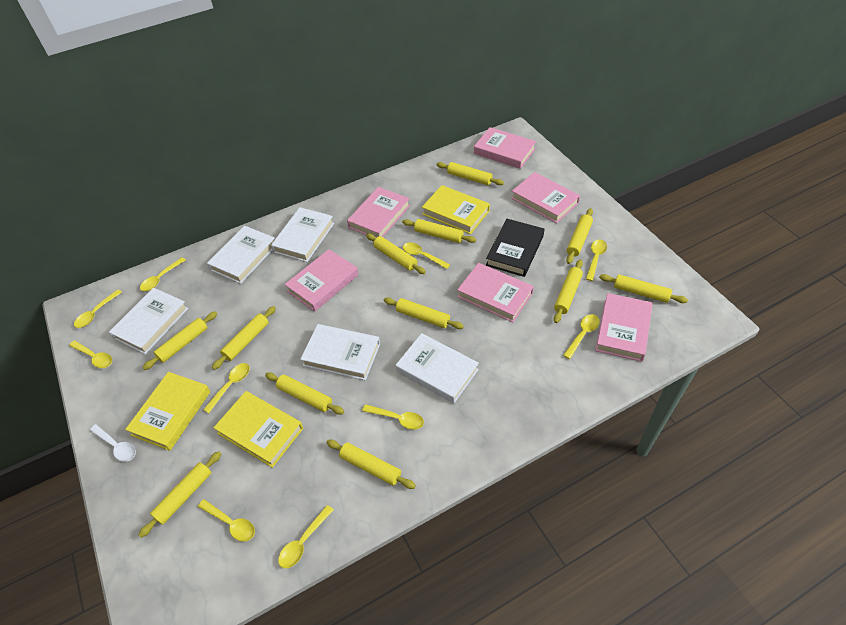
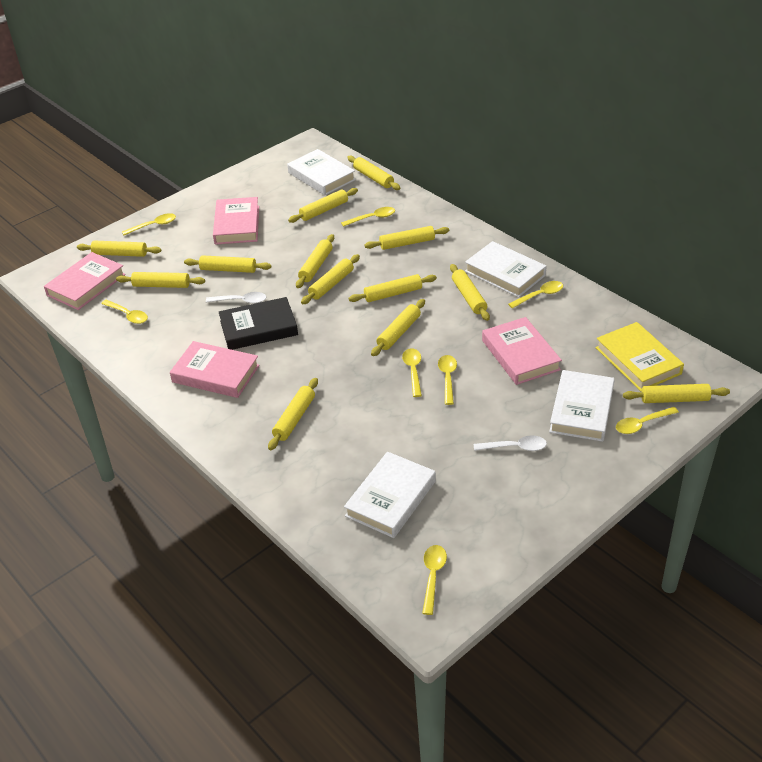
pink book: [285,249,359,312] [347,187,410,238] [457,263,534,322] [474,127,536,169] [511,172,580,223] [595,293,652,362] = 6 -> [44,252,126,310] [170,341,260,398] [213,197,259,245] [482,317,562,385] = 4
white book: [109,288,188,354] [207,226,275,284] [271,207,334,262] [300,324,380,380] [396,333,479,403] = 5 -> [287,149,356,195] [344,452,436,538] [465,241,547,298] [549,370,615,442] = 4
white spoon: [89,424,136,462] = 1 -> [206,292,267,304] [474,435,547,451] = 2
yellow book: [125,372,211,451] [214,391,303,468] [422,185,490,234] = 3 -> [596,322,684,391] = 1
yellow rolling pin: [138,451,221,538] [142,311,217,370] [212,306,276,370] [265,372,344,415] [326,440,416,489] [366,233,426,274] [384,297,464,329] [402,219,476,243] [437,162,504,185] [554,259,583,323] [566,208,593,264] [599,274,688,303] = 12 -> [77,240,161,257] [116,272,205,288] [184,255,271,273] [268,378,318,450] [288,188,358,223] [296,234,334,288] [301,254,360,304] [347,156,400,190] [349,274,437,302] [364,226,449,250] [371,299,425,356] [450,264,490,321] [623,384,730,403] = 13
yellow spoon: [69,340,112,368] [74,289,122,328] [140,257,186,291] [198,499,255,541] [203,363,250,413] [278,505,334,568] [362,404,424,430] [403,242,450,269] [563,314,600,359] [586,240,607,281] = 10 -> [101,300,148,324] [122,213,176,236] [341,207,395,227] [402,348,422,397] [422,545,447,615] [438,355,457,405] [508,281,563,308] [616,407,679,434] = 8

